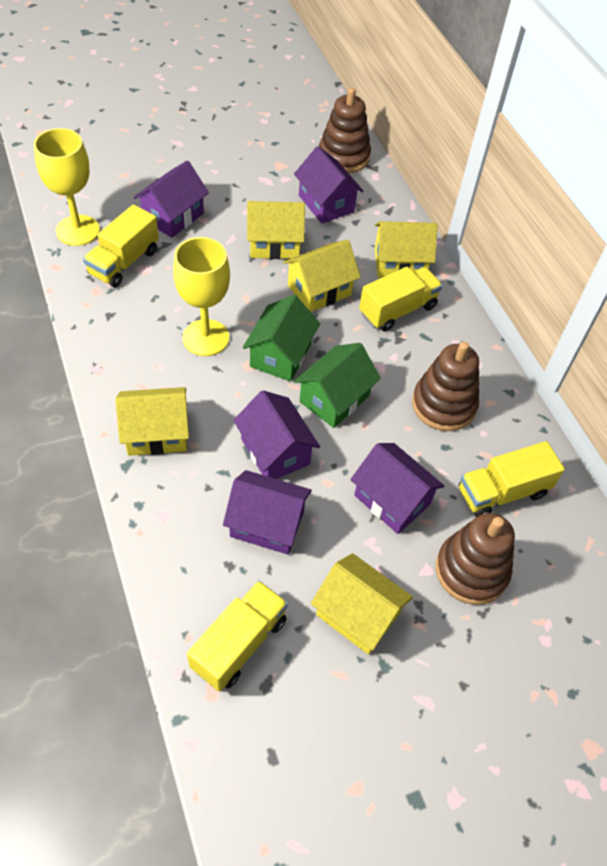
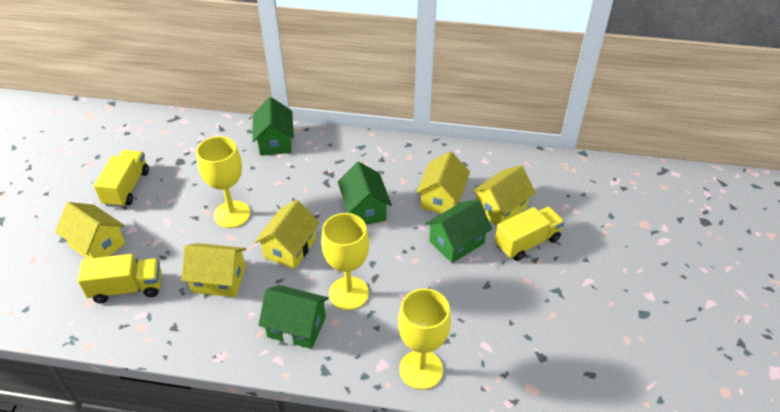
brown stacking toy: [319,87,371,173] [412,342,479,431] [436,513,515,605] = 3 -> none = 0
green house: [243,295,320,382] [294,343,381,428] = 2 -> [253,97,294,156] [258,285,329,349] [338,162,392,225] [425,199,492,263] = 4
purple house: [133,160,209,238] [223,470,312,555] [233,390,320,479] [294,146,364,224] [350,443,444,534] = 5 -> none = 0
yellow goblet: [34,128,100,246] [173,237,230,356] = 2 -> [196,136,250,228] [321,213,369,310] [398,288,451,390] = 3
yellow truck: [83,205,159,287] [187,580,288,692] [359,267,443,332] [459,441,565,517] = 4 -> [78,254,162,303] [94,150,149,208] [495,207,565,261] = 3

